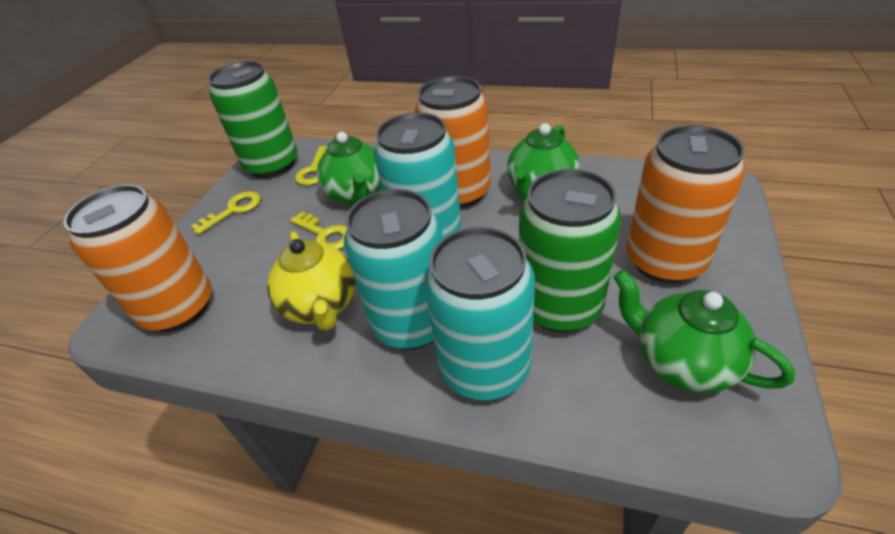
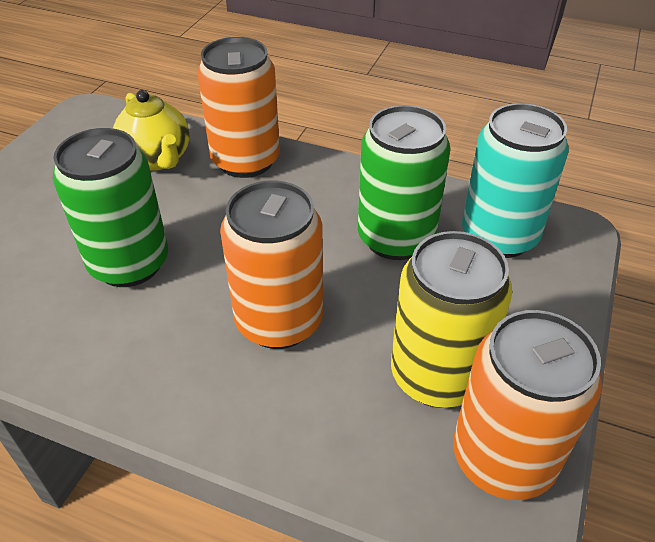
green teapot: [317,132,381,205] [507,123,579,200] [614,270,795,393] = 3 -> none = 0
turquoise can: [344,189,443,350] [374,113,461,238] [424,227,535,400] = 3 -> [462,103,569,258] = 1
yellow can: none = 0 -> [391,231,512,408] = 1
yellow key: [191,191,261,235] [290,212,347,250] [295,146,328,185] = 3 -> none = 0

